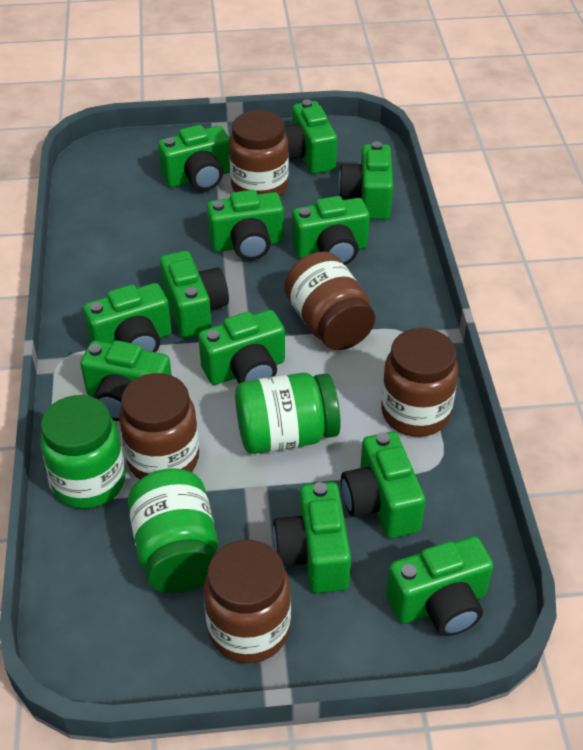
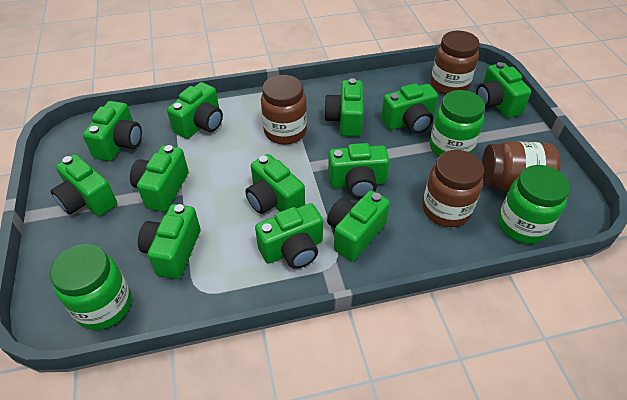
brown jar: [119,373,199,479] [204,540,291,663] [229,110,289,197] [284,251,375,350] [381,328,458,437] = 5 -> [261,75,307,145] [423,150,484,227] [431,30,480,95] [482,142,561,190] = 4

